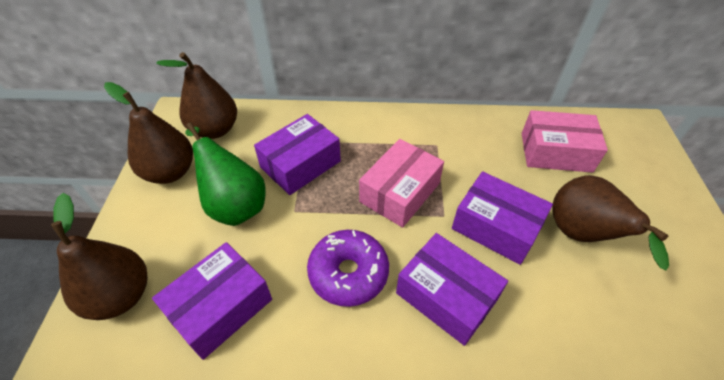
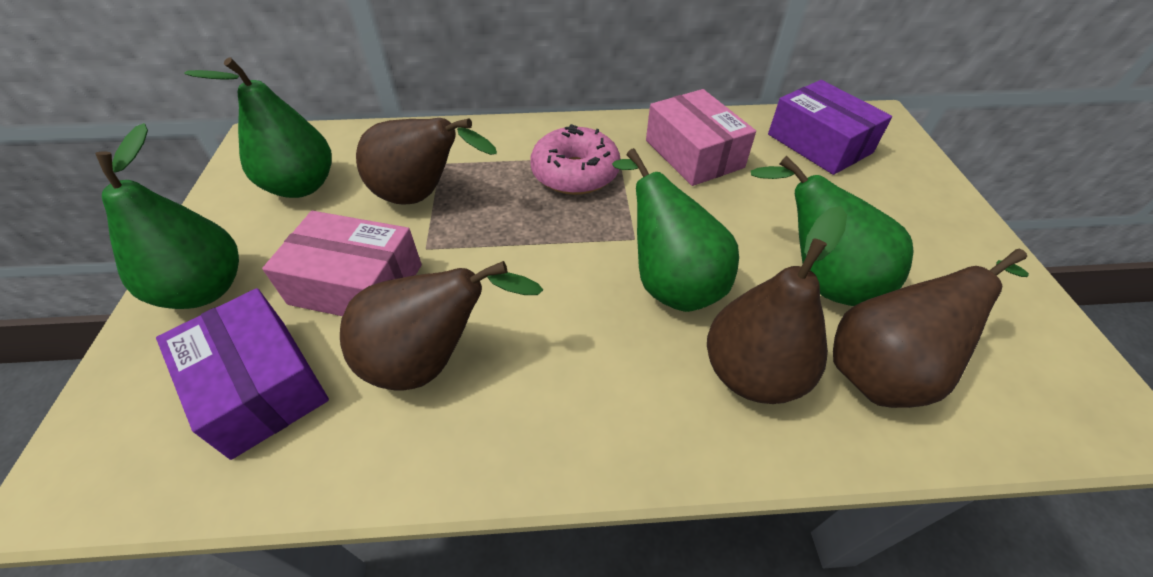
green pear: [185,122,266,226] = 1 -> [95,123,239,309] [184,57,332,198] [612,148,739,312] [751,156,914,306] = 4
pink donut: none = 0 -> [530,124,621,195] = 1
purple box: [152,242,272,360] [254,114,341,195] [396,233,508,346] [452,171,553,265] = 4 -> [156,288,329,460] [768,80,892,175] = 2
purple donut: [307,230,389,307] = 1 -> none = 0

